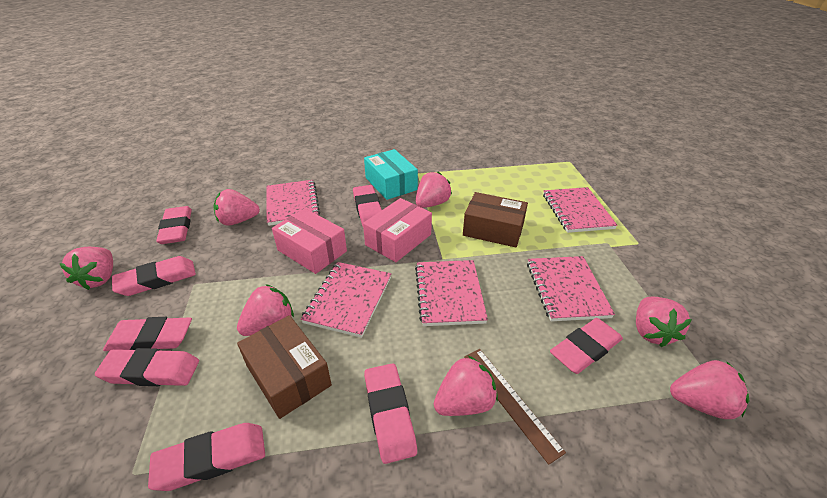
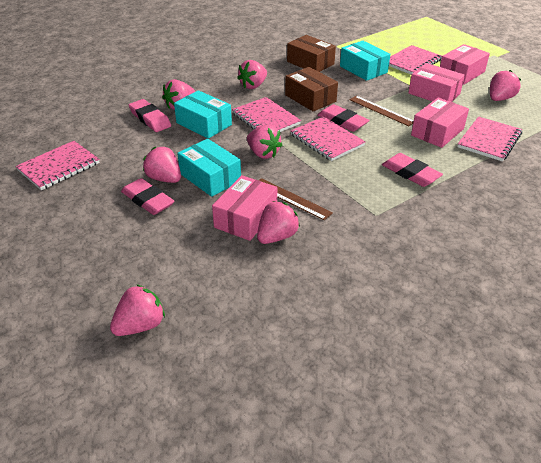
brown ruler: [464,349,566,465] = 1 -> [259,178,333,220] [349,96,414,126] = 2
pink box: [272,208,347,274] [363,198,432,262] = 2 -> [212,175,277,241] [408,63,465,102] [411,97,469,148] [440,44,490,85] = 4
pink eraser: [95,348,199,386] [103,317,192,351] [112,256,196,296] [148,423,265,491] [156,206,192,244] [353,185,382,226] [364,363,417,464] [550,318,623,374] = 8 -> [121,178,175,215] [129,99,171,132] [317,104,370,132] [382,153,443,187] = 4
turquoise box: [364,149,418,200] = 1 -> [174,90,232,139] [177,139,241,197] [340,41,390,81] = 3

